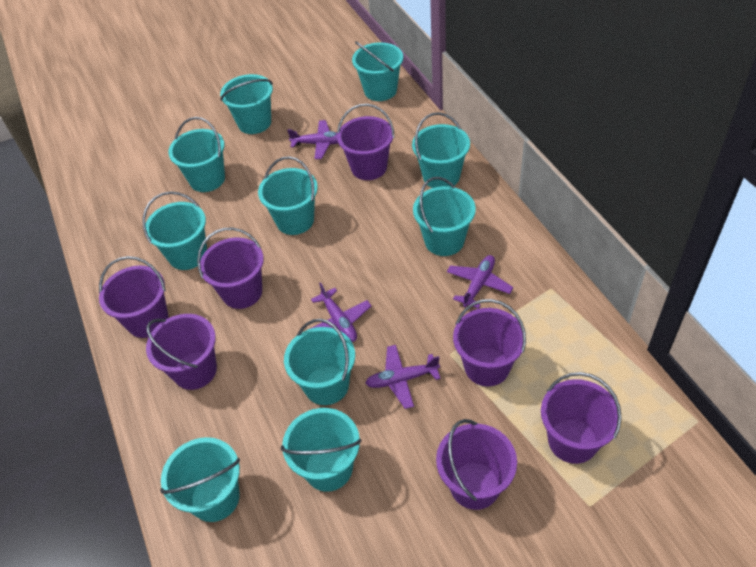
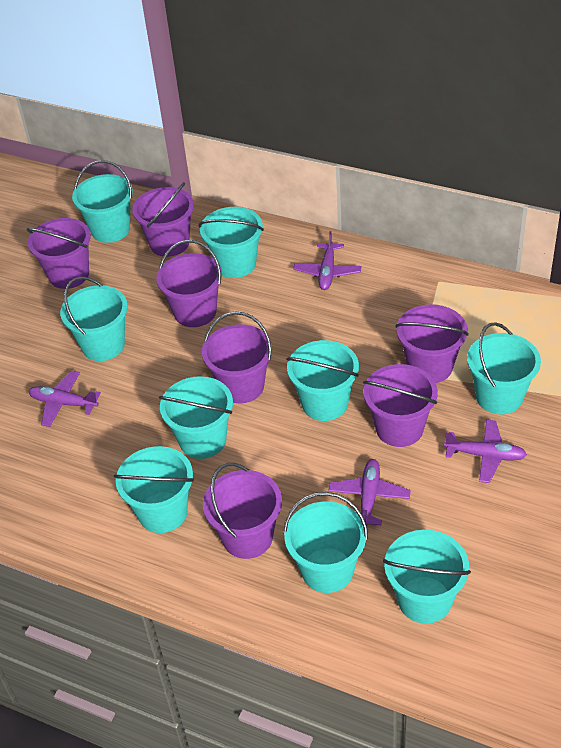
turquoise bucket: [142,191,207,270] [160,437,240,522] [168,117,225,192] [220,74,273,134] [258,156,318,235] [281,408,361,492] [284,319,355,405] [352,41,403,101] [412,112,470,188] [413,177,476,256] = 10 -> [60,276,128,361] [72,160,133,243] [114,446,194,533] [159,376,233,459] [198,207,264,278] [283,492,368,593] [286,340,359,421] [383,530,471,624] [467,322,541,414] = 9

